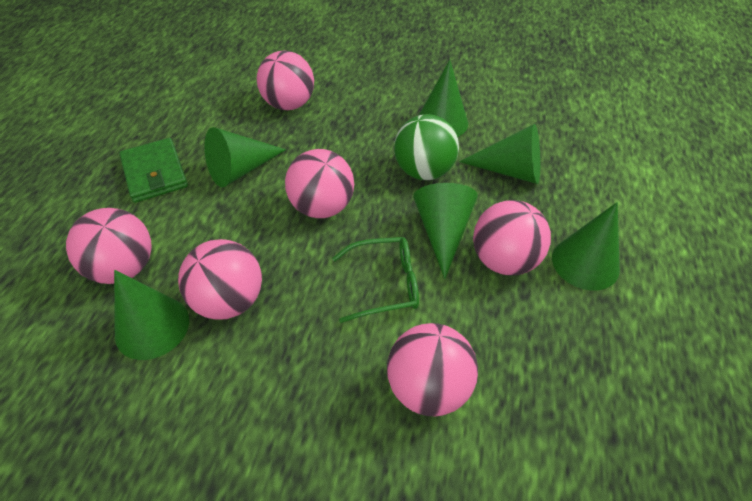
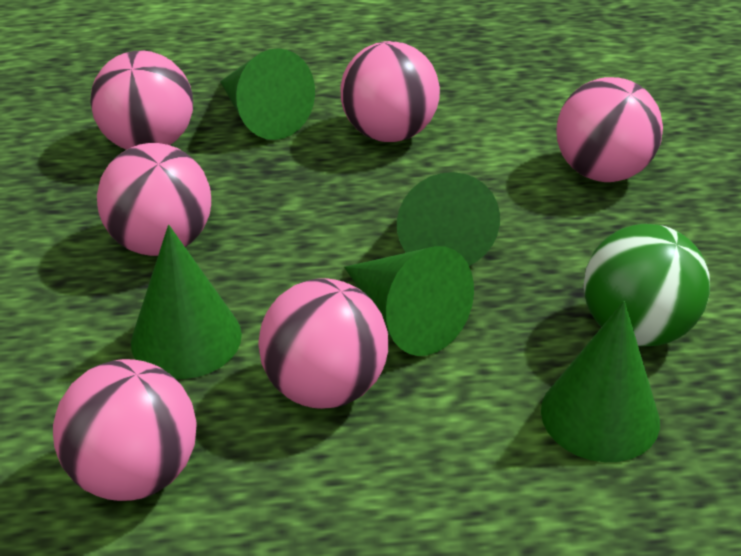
green cone: [114,270,189,360] [204,127,286,187] [413,183,478,279] [418,60,468,137] [459,124,540,184] [552,202,620,290] = 6 -> [131,225,242,379] [220,48,315,140] [344,246,474,356] [397,172,500,266] [541,301,660,462] = 5
green glasses: [332,237,419,323] = 1 -> none = 0
green wallet: [119,138,188,203] = 1 -> none = 0

